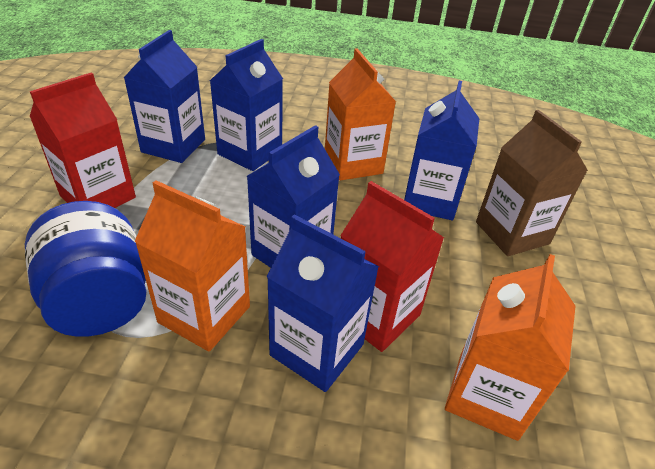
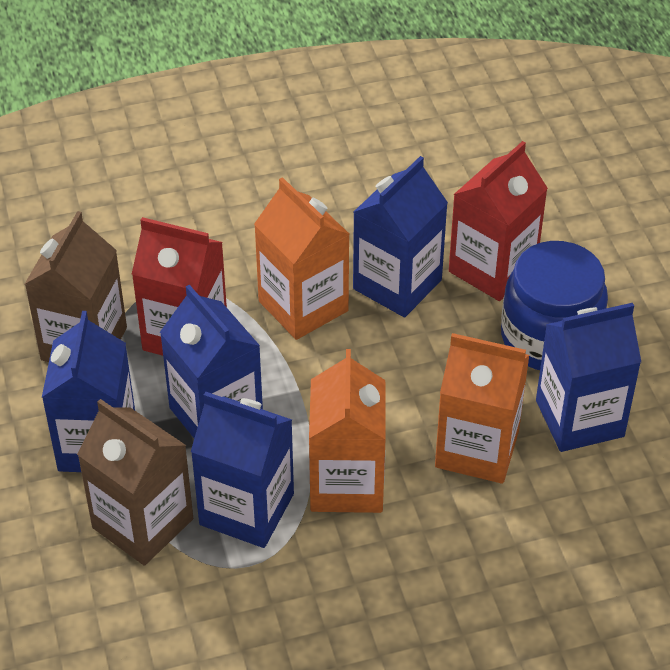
brown carton: [476,110,588,256] = 1 -> [25,211,127,362] [77,399,193,565] = 2

